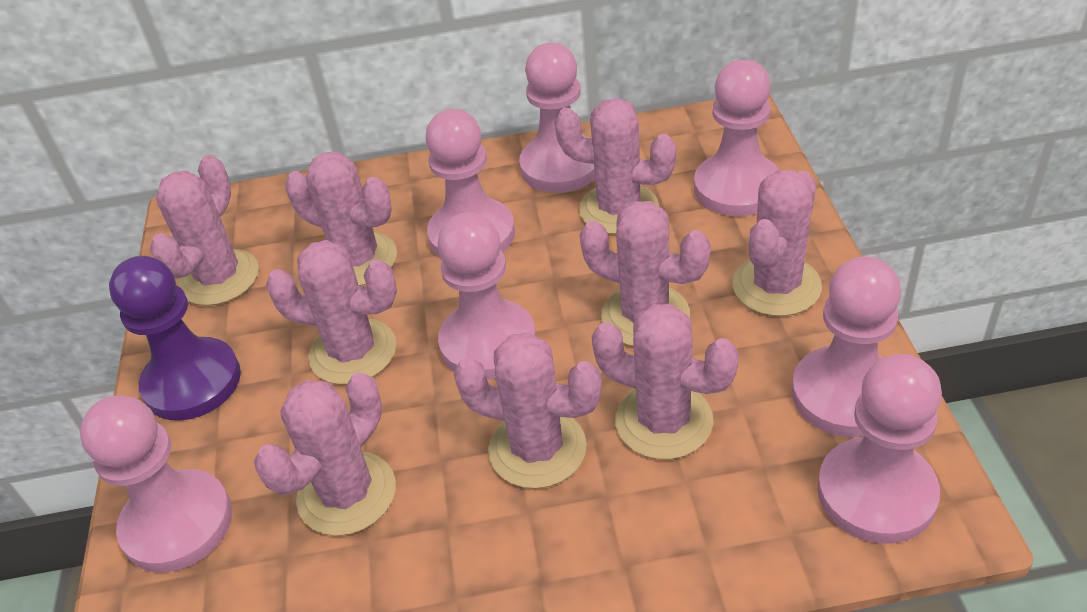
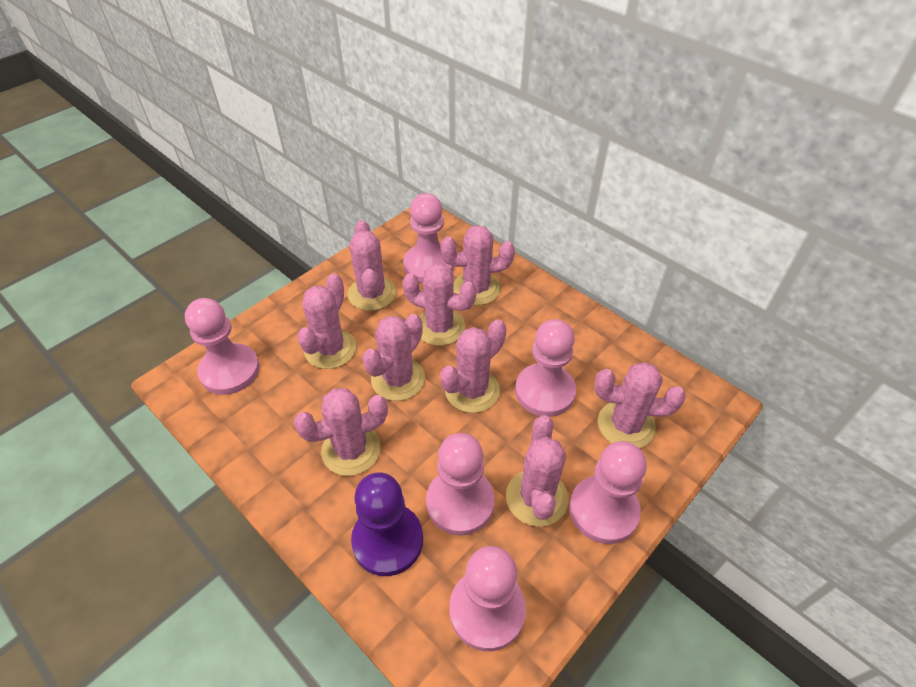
pink pawn: [80,395,232,572] [426,109,515,258] [437,212,536,380] [519,43,595,193] [694,60,779,216] [792,256,901,437] [817,354,942,544] = 7 -> [185,298,260,395] [403,193,454,283] [426,433,495,536] [449,546,526,651] [515,319,576,417] [569,441,646,544] = 6

